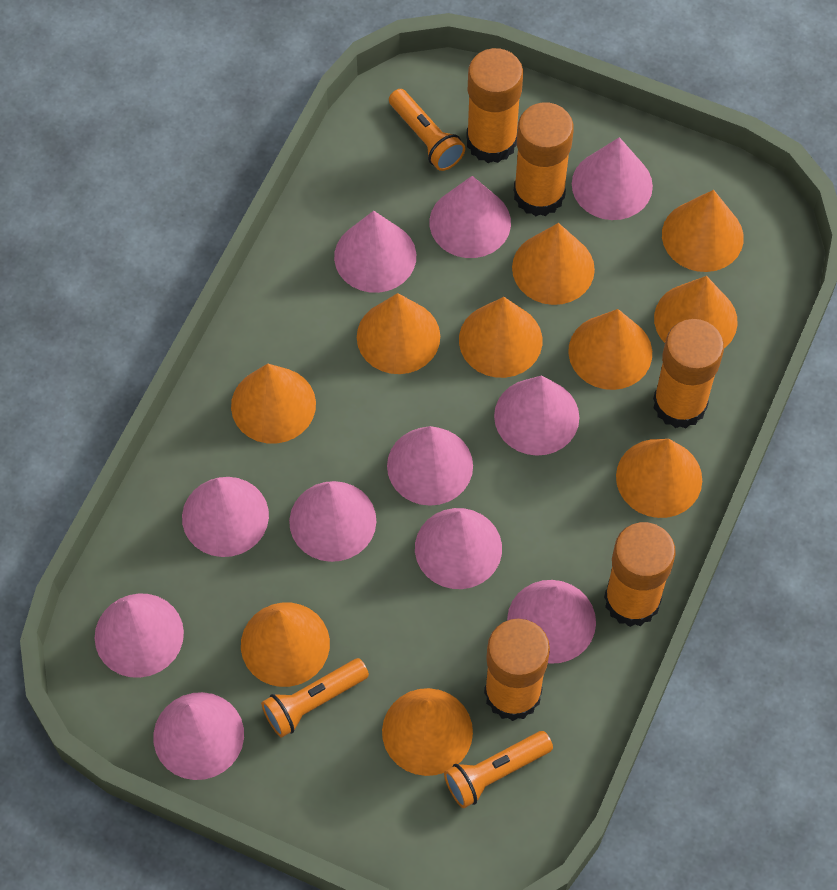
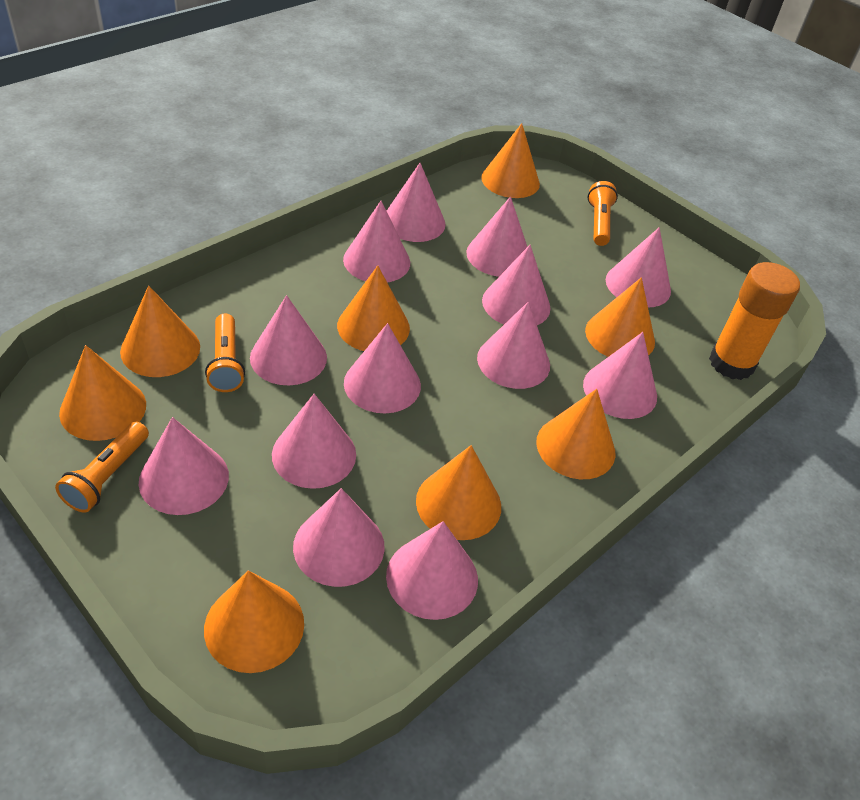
orange cone: [231,364,316,444] [241,603,330,687] [357,293,440,374] [382,688,473,776] [459,297,542,378] [512,223,595,305] [568,309,652,390] [616,439,702,518] [654,276,738,348] [662,190,744,272] = 10 -> [59,345,146,441] [120,286,200,377] [204,570,304,673] [337,265,410,351] [416,445,501,540] [481,123,540,198] [536,389,615,479] [585,277,655,357] = 8
orange glue stick: [466,48,523,163] [484,619,550,721] [514,102,574,216] [604,522,676,627] [653,319,724,428] = 5 -> [709,262,800,380] = 1
pink cone: [95,593,184,678] [153,692,244,780] [182,477,269,557] [289,481,376,562] [334,211,416,293] [387,426,473,506] [415,508,502,589] [429,176,511,258] [494,375,579,456] [507,580,596,664] [572,137,653,220] = 11 -> [139,417,229,515] [250,295,327,385] [272,394,356,489] [293,488,385,587] [343,201,410,283] [344,323,421,413] [386,521,478,620] [387,163,446,242] [466,196,527,277] [477,302,550,389] [482,245,550,325] [583,332,657,419] [606,227,671,307] = 13

